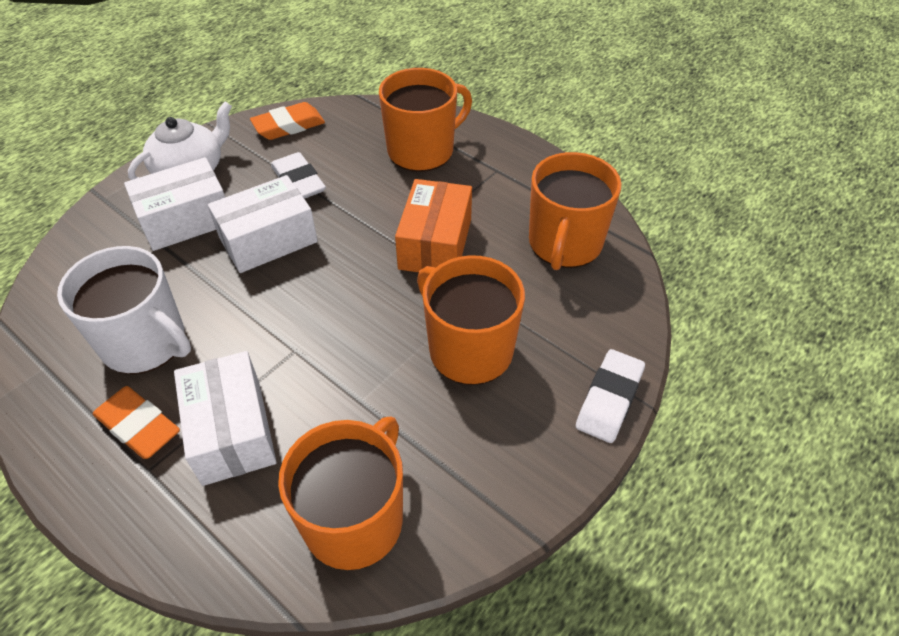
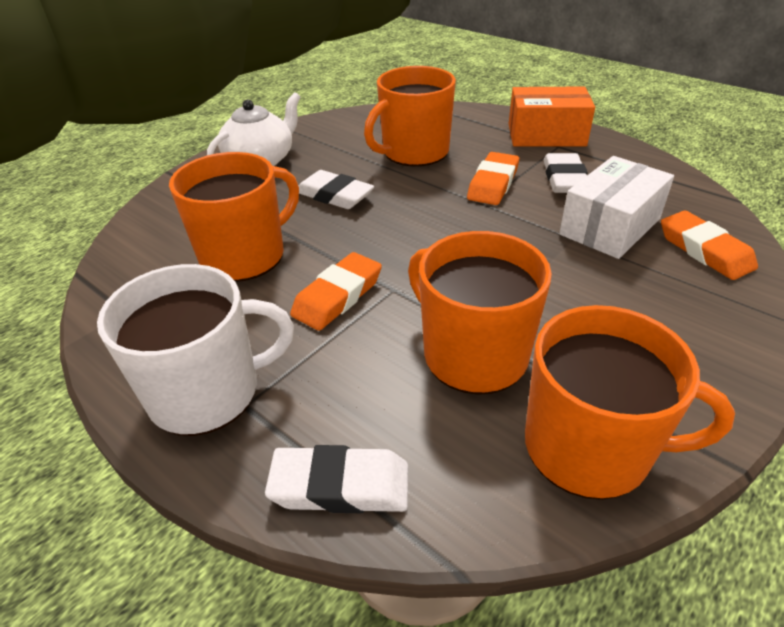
orange eraser: [93,386,180,459] [250,102,325,140] = 2 -> [290,252,382,331] [467,152,519,205] [661,210,758,280] = 3
white box: [124,157,225,251] [174,351,276,486] [208,175,318,273] = 3 -> [559,156,674,259] = 1
white eraser: [271,152,326,199] [576,349,645,443] = 2 -> [265,445,408,513] [299,170,374,209] [544,153,588,193] = 3

